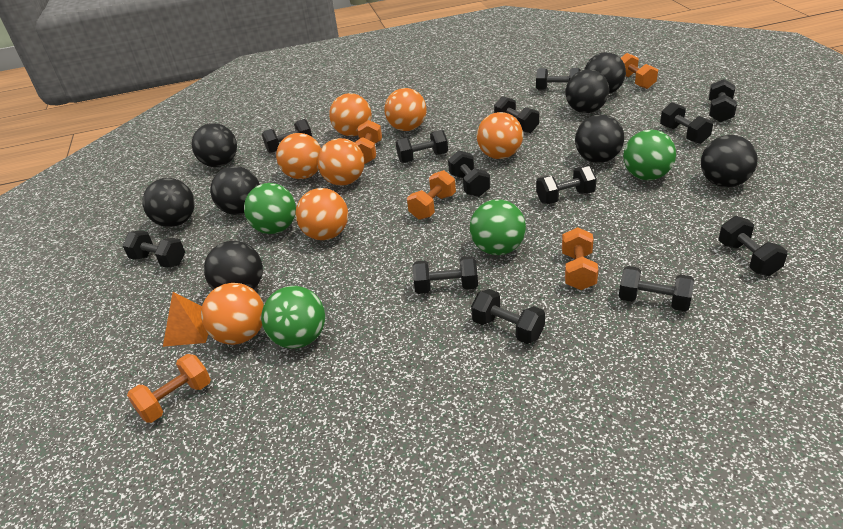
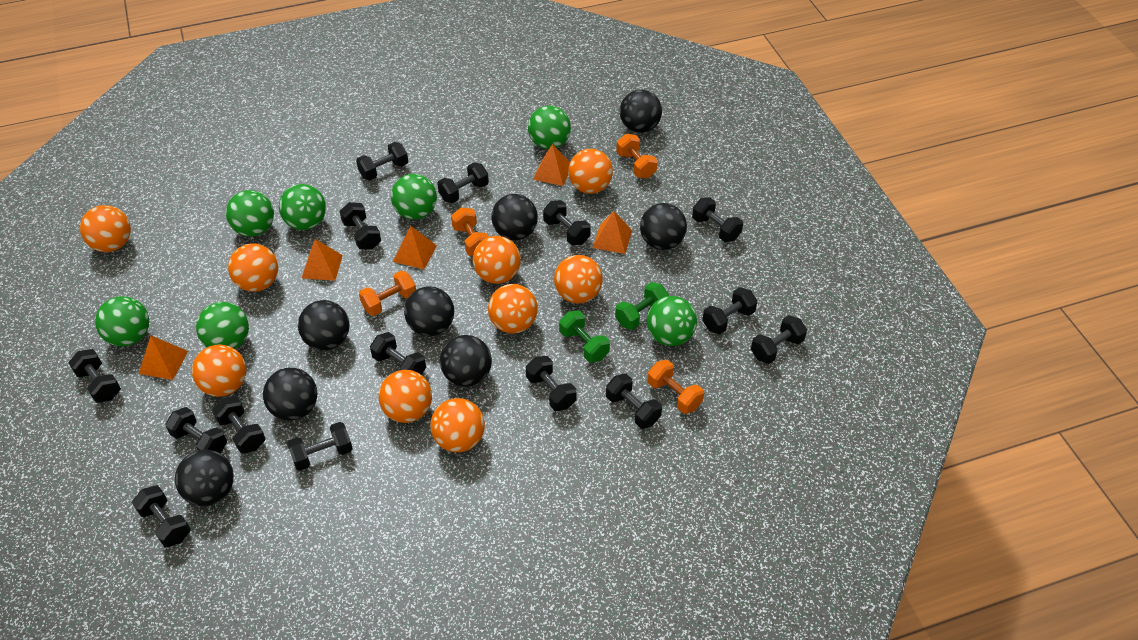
black dumbbell: [123,230,185,268] [262,119,312,153] [396,130,448,163] [413,256,478,294] [448,150,490,197] [471,289,545,344] [494,96,539,133] [536,68,581,90] [536,166,597,204] [619,266,694,311] [660,102,713,144] [709,79,737,122] [719,216,788,276] = 13 -> [68,349,121,403] [132,485,191,547] [165,407,227,454] [212,396,266,453] [287,422,353,471] [339,202,381,250] [356,142,408,181] [370,332,426,375] [437,162,489,203] [526,356,577,411] [543,200,591,245] [606,374,662,429] [692,197,743,242] [702,287,757,334] [751,315,807,364] = 15
green ball: [244,183,296,234] [261,286,325,349] [470,199,526,255] [623,130,676,180] = 4 -> [95,296,149,346] [196,302,249,349] [226,190,274,237] [279,184,326,230] [391,174,437,220] [528,106,571,149] [647,296,697,346] = 7
green dumbbell: none = 0 -> [559,310,610,362] [615,282,669,330] = 2
orange ball: [201,283,264,345] [276,133,321,179] [295,188,348,240] [317,138,364,186] [329,93,372,136] [384,88,427,131] [477,112,523,159] = 7 -> [80,205,131,252] [192,344,246,397] [228,243,278,292] [379,370,432,423] [430,398,485,452] [473,236,521,284] [488,284,538,334] [554,255,603,303] [568,149,613,194] = 9
orange dumbbell: [127,354,211,423] [354,120,382,164] [407,170,456,220] [562,227,598,290] [621,53,658,89] = 5 -> [359,270,416,316] [451,207,489,256] [616,134,658,179] [647,360,704,414] = 4
orange pyramid: [163,292,208,347] = 1 -> [139,336,188,380] [302,239,343,281] [393,226,437,269] [533,144,570,186] [593,211,632,254] = 5

